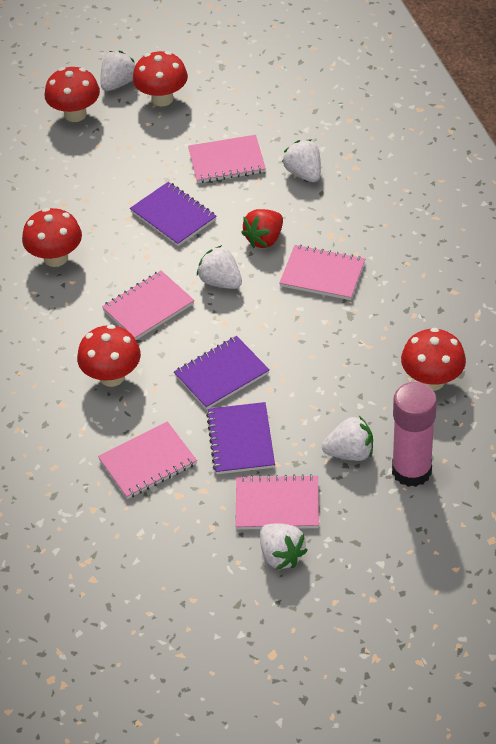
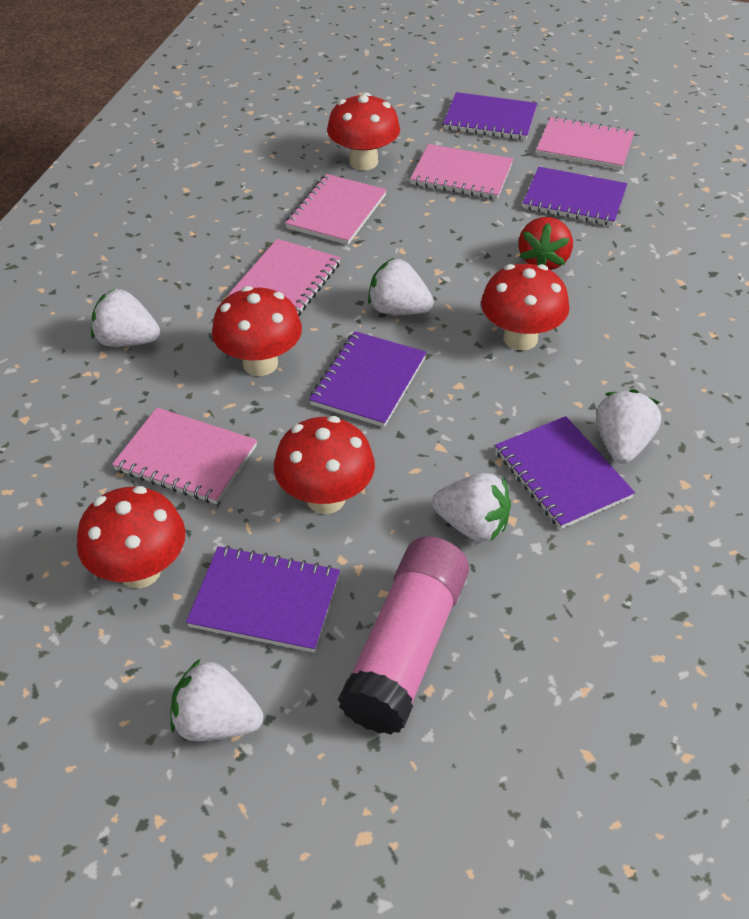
purple notebook: [130,182,217,246] [174,336,270,409] [206,402,275,474] = 3 -> [186,546,340,653] [309,331,427,427] [443,92,537,140] [495,416,635,529] [523,167,627,226] = 5

